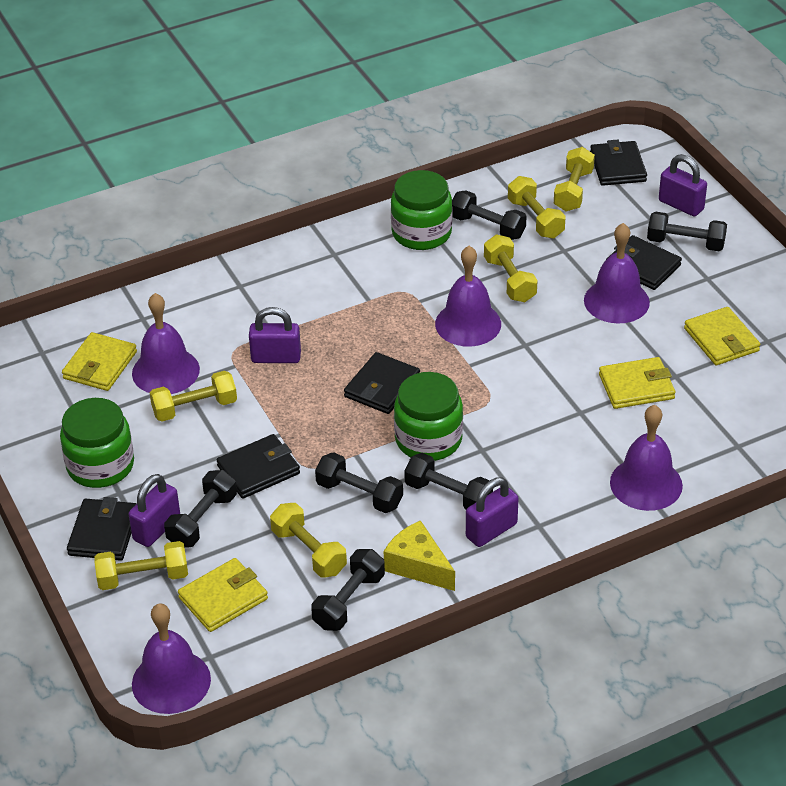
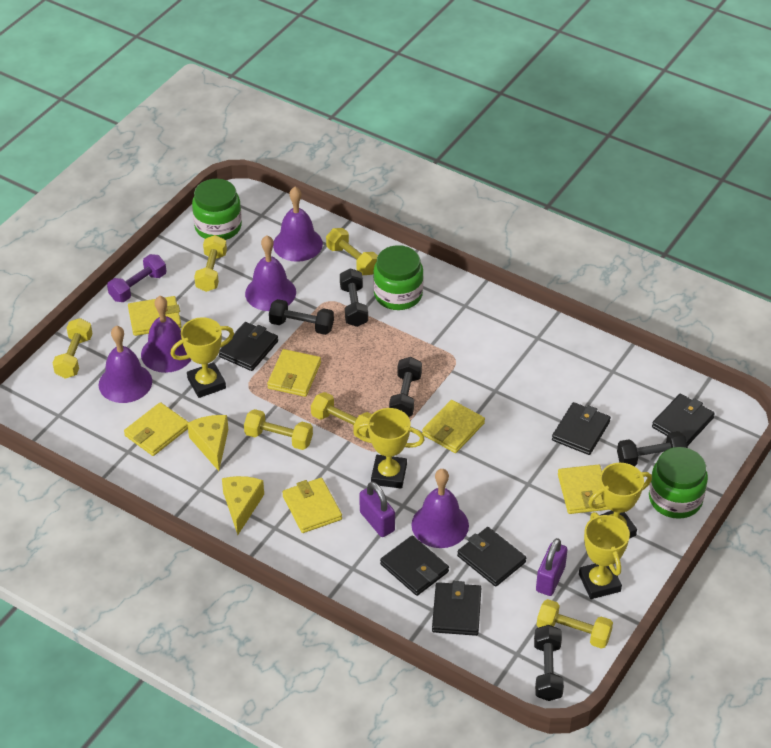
black dumbbell: [164,470,237,548] [311,549,385,631] [315,452,403,513] [404,453,493,510] [452,190,526,240] [647,211,727,251] = 6 -> [269,299,334,335] [340,268,368,327] [389,357,422,417] [534,625,564,701] [617,431,688,466] = 5
black wallet: [67,497,137,561] [217,434,300,499] [344,352,420,414] [590,140,647,186] [610,235,682,290] = 5 -> [219,322,278,371] [380,535,449,596] [432,581,481,636] [457,527,526,587] [552,402,611,455] [652,394,715,446] = 6
purple dumbbell: none = 0 -> [107,254,166,302] = 1
purple padlock: [129,474,180,547] [249,307,301,363] [466,477,518,547] [659,154,707,217] = 4 -> [359,482,395,537] [536,538,567,596] = 2
yellow cheese: [384,520,455,591] = 1 -> [187,415,228,471] [222,476,264,535] = 2
yellow trophy: none = 0 -> [170,317,234,398] [354,408,425,488] [579,512,630,599] [588,463,652,539] = 4
yellow wallet: [62,332,137,391] [178,558,268,632] [599,357,675,409] [684,307,760,365] = 4 -> [124,402,188,456] [128,296,182,336] [267,349,321,397] [282,478,342,533] [422,400,485,453] [558,465,610,514] = 6

